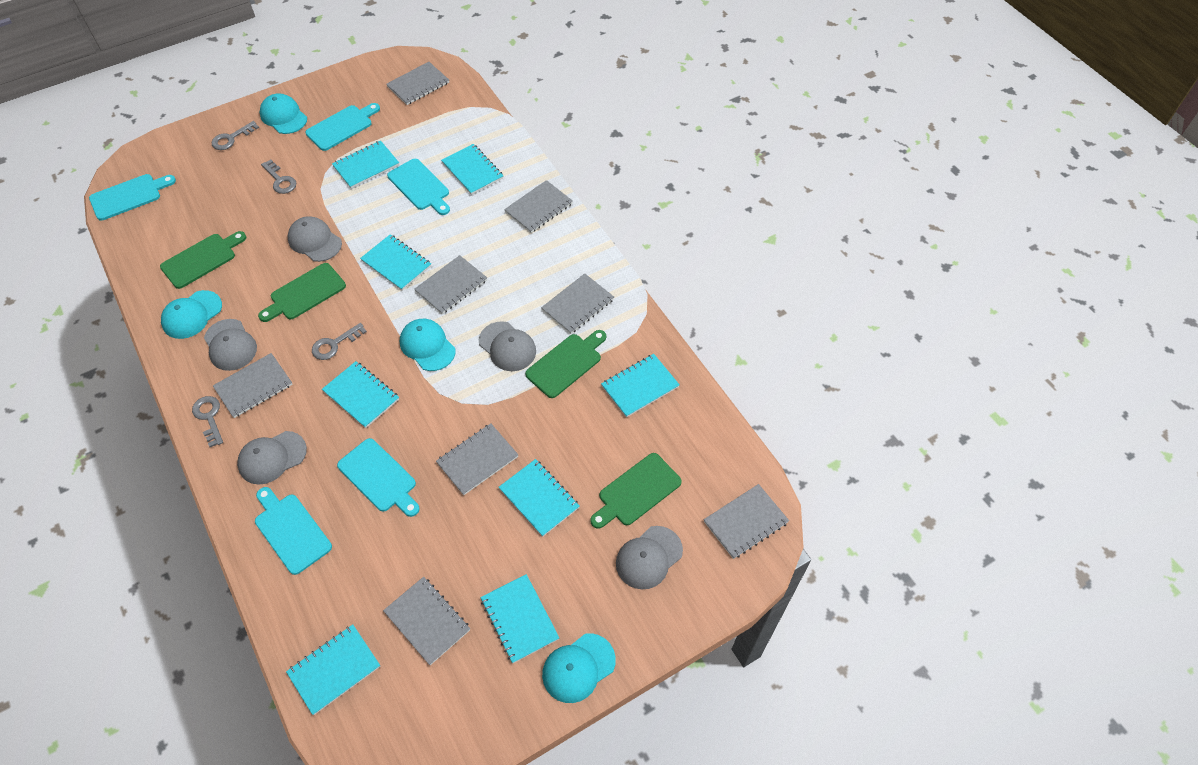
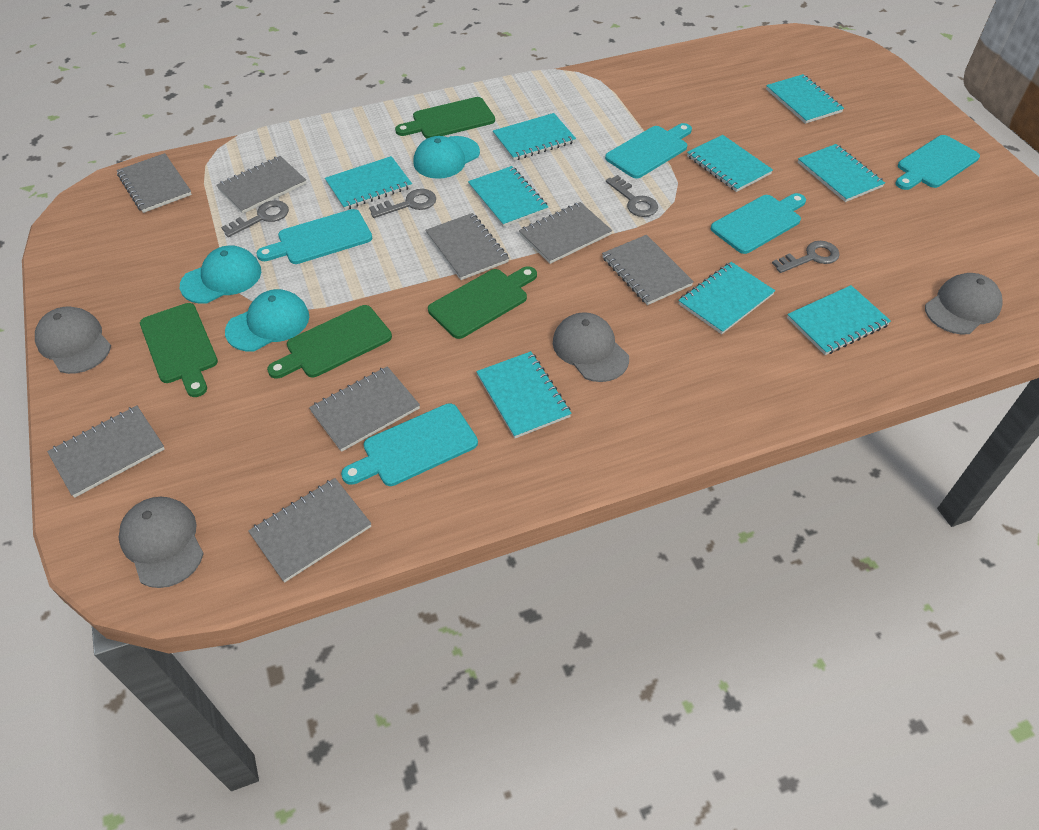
grey cap: [204,319,257,371] [237,431,307,485] [288,216,342,262] [479,321,536,371] [616,526,683,589] = 5 -> [35,306,111,374] [119,497,204,588] [553,312,629,382] [925,273,1003,335] = 4
turquoise cap: [161,290,222,339] [260,93,307,134] [400,319,455,371] [542,633,616,703] = 4 -> [180,245,261,304] [225,289,309,351] [413,136,480,179] = 3
turquoise notebook: [286,624,381,715] [322,361,399,428] [332,140,399,189] [360,234,431,290] [441,144,503,195] [480,574,559,663] [499,459,580,537] [601,354,680,418] = 8 -> [325,156,412,210] [468,166,548,227] [476,351,572,438] [493,113,576,161] [678,262,775,334] [687,135,773,192] [766,74,844,124] [787,285,891,355] [798,144,885,202] = 9

